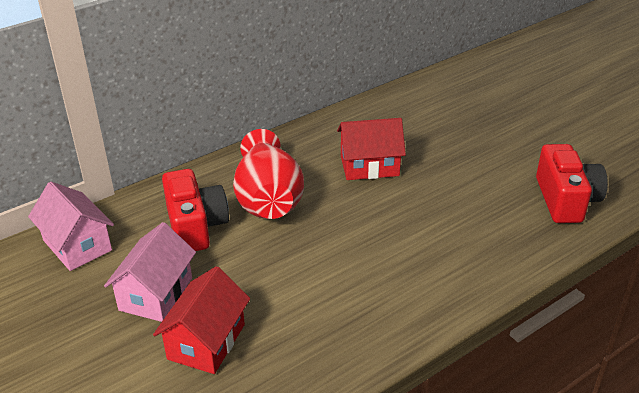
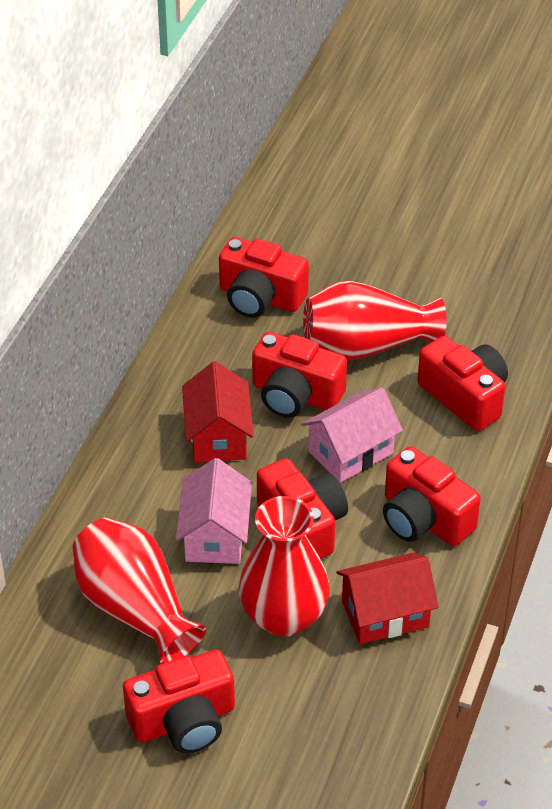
red camera: [162,169,229,251] [536,144,608,223] = 2 -> [123,650,235,754] [219,237,309,318] [252,332,347,418] [257,458,348,559] [383,446,481,546] [417,336,508,431] = 6
red vase: [233,129,304,219] = 1 -> [73,517,206,664] [238,496,330,637] [303,281,446,361] = 3

